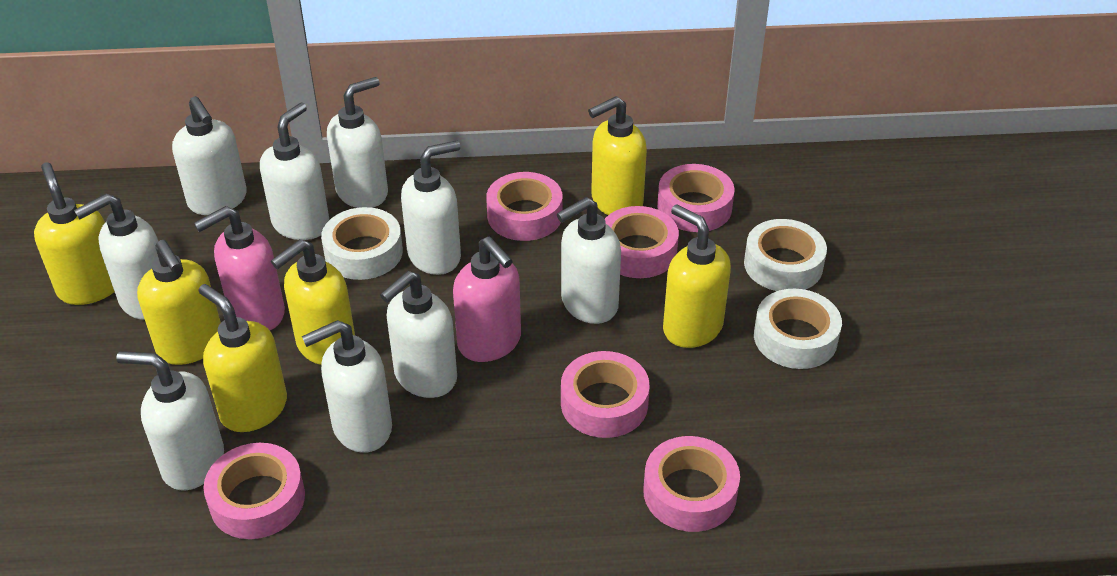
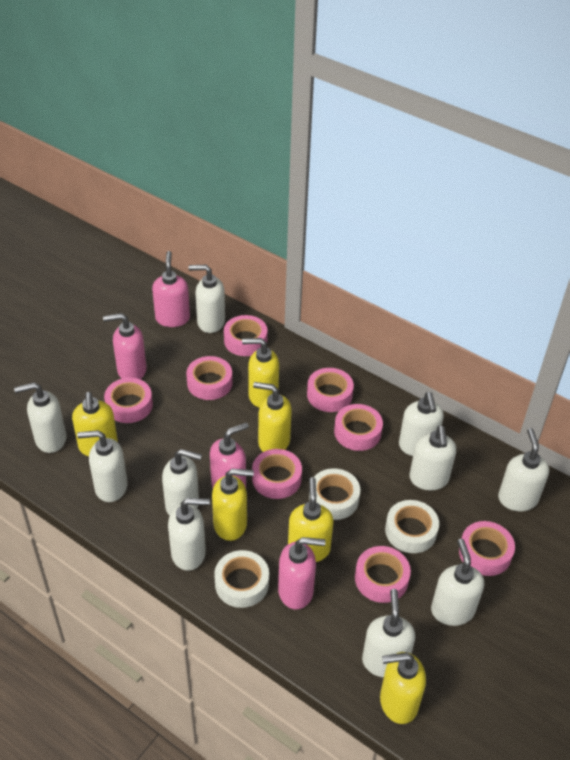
pink soap dispenser: [194,206,285,330] [453,236,521,362] = 2 -> [103,313,147,380] [152,251,190,327] [210,422,249,488] [278,537,326,610] = 4
pink tape: [203,443,305,539] [486,172,562,241] [561,351,650,438] [605,206,679,278] [643,436,740,532] [657,164,735,232] = 6 -> [104,378,153,423] [186,356,233,400] [224,315,268,356] [252,449,302,499] [307,368,354,412] [334,404,383,451] [355,546,411,603] [459,521,515,576] = 8
white soap dispenser: [74,193,158,320] [116,351,224,491] [172,96,247,215] [260,103,330,240] [302,320,392,453] [327,77,388,208] [380,271,457,398] [401,140,461,275] [557,197,621,324] = 9 -> [14,382,66,453] [77,430,128,502] [162,449,202,516] [168,498,210,571] [188,265,225,333] [362,589,415,677] [399,392,444,456] [410,426,456,490] [431,539,484,626] [498,428,549,511] = 10

